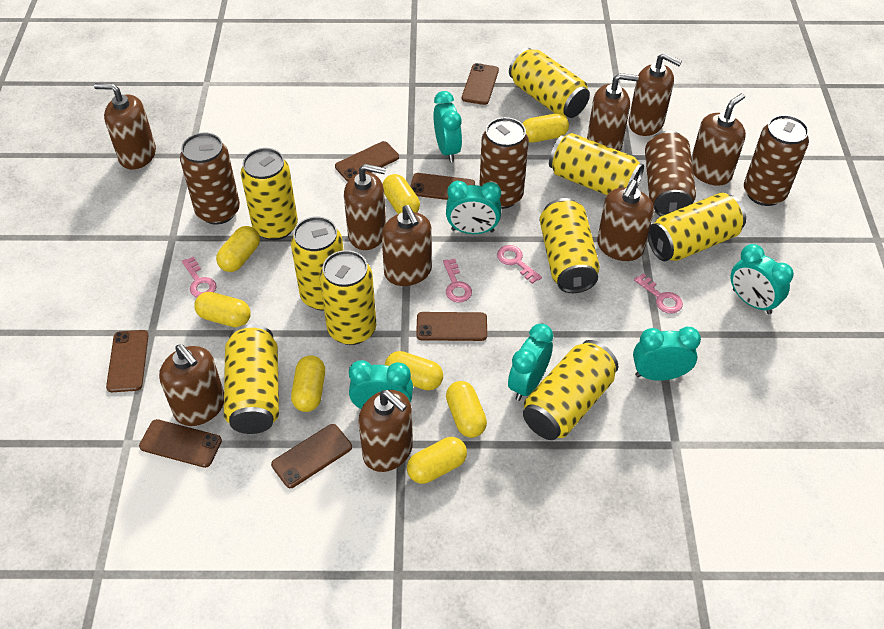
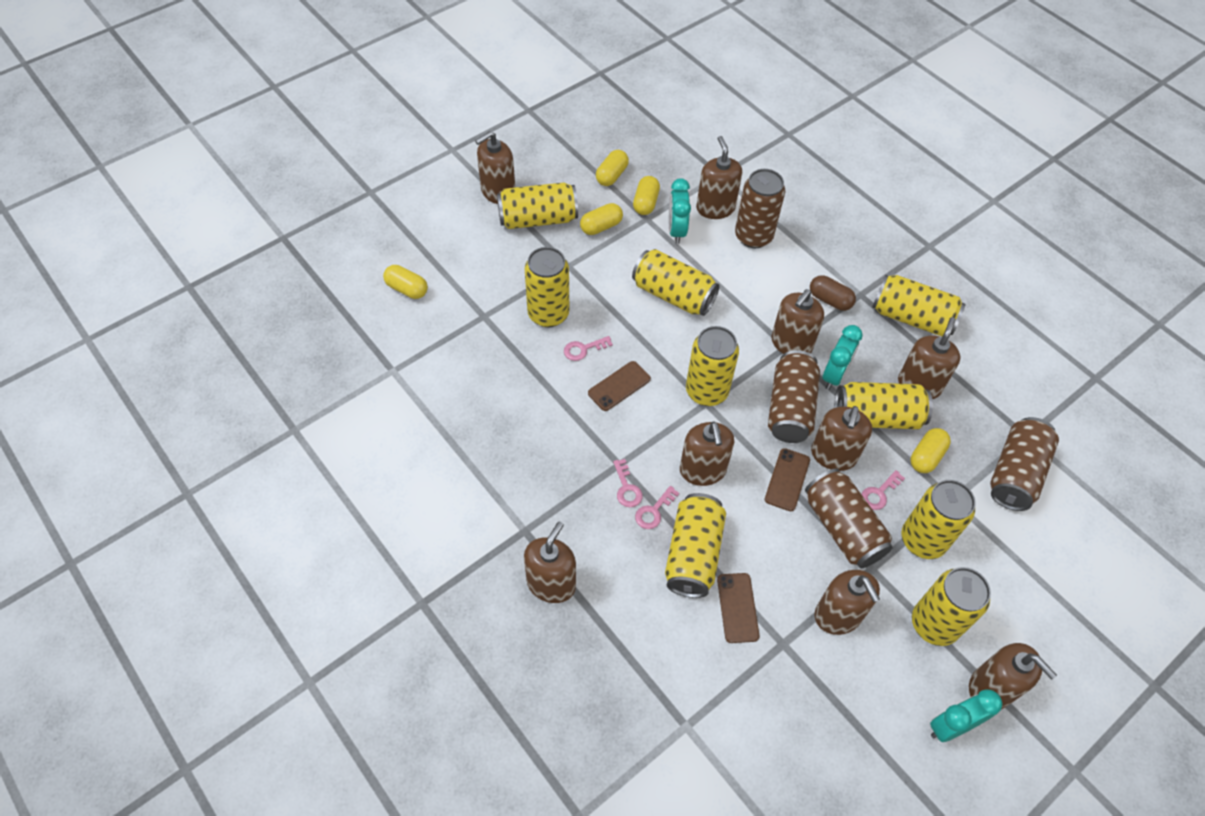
brown capsule: none = 0 -> [810,275,856,311] = 1
brown phone: [106,330,149,392] [139,419,222,468] [271,424,352,488] [335,141,399,182] [410,173,475,200] [416,312,487,341] [462,63,499,105] = 7 -> [588,361,651,411] [717,573,759,643] [765,448,810,511] = 3
turquoise clock: [349,360,413,409] [433,91,462,162] [446,181,501,234] [508,324,553,401] [633,327,701,381] [731,244,794,314] = 6 -> [669,178,691,244] [822,325,863,390] [930,689,1003,742] = 3
yellow capsule: [194,292,251,327] [216,226,260,272] [291,355,325,412] [382,174,420,214] [385,351,443,391] [407,437,467,484] [446,381,487,438] [522,113,569,143] = 8 -> [383,265,428,299] [580,203,623,235] [596,150,629,186] [633,176,660,215] [911,428,951,473] = 5

